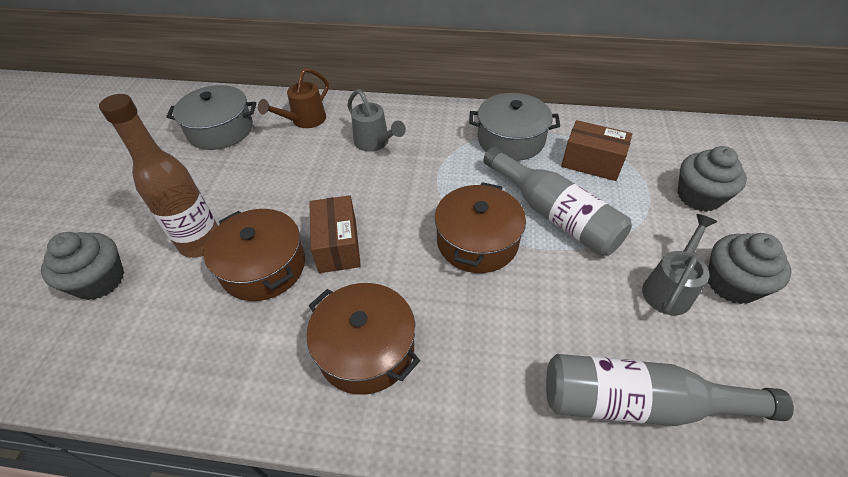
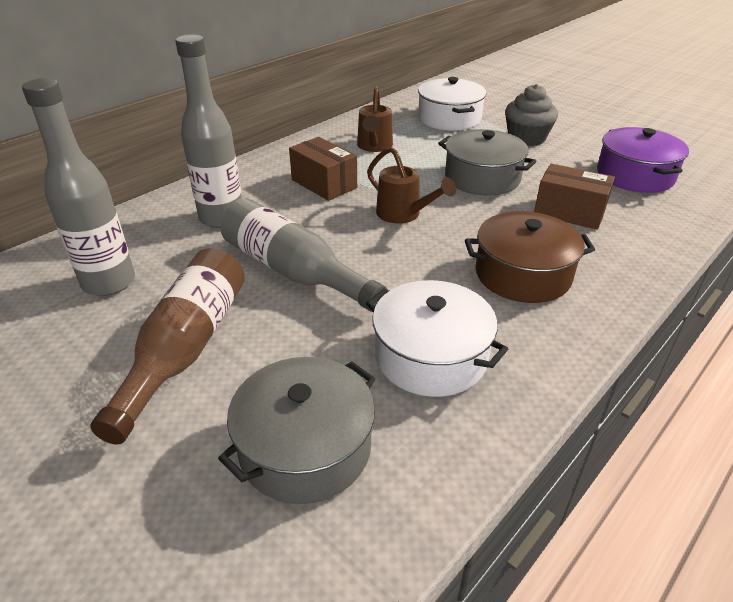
brown pot: [204,209,305,301] [307,283,420,395] [435,182,526,273] = 3 -> [465,211,595,303] = 1
brown watering can: [258,68,329,128] = 1 -> [357,86,393,152] [367,147,456,223] = 2
grey bottle: [483,147,632,256] [546,354,794,426] = 2 -> [22,78,135,296] [175,35,242,228] [221,198,387,312] = 3
grey cupcake: [41,232,124,300] [678,146,747,212] [708,233,791,304] = 3 -> [505,84,558,146] = 1
grey watering can: [347,89,406,152] [642,214,717,315] = 2 -> none = 0
purple pot: none = 0 -> [597,127,689,193] = 1
white pot: none = 0 -> [366,280,508,397] [418,77,487,131] = 2

